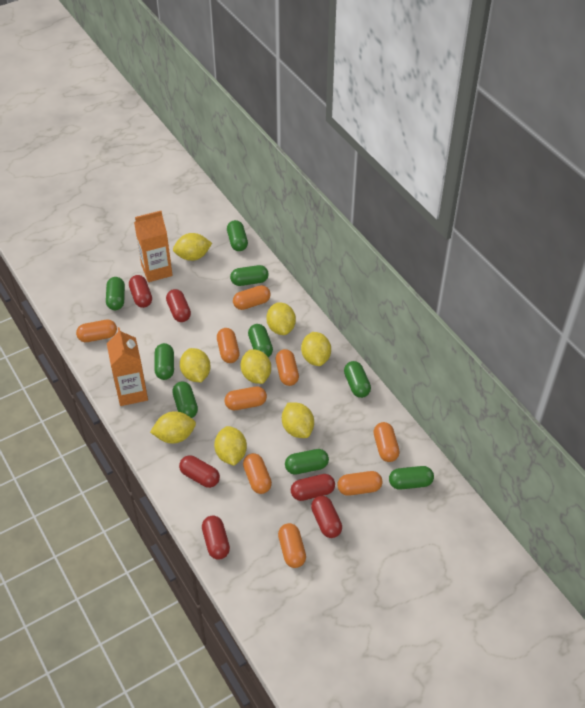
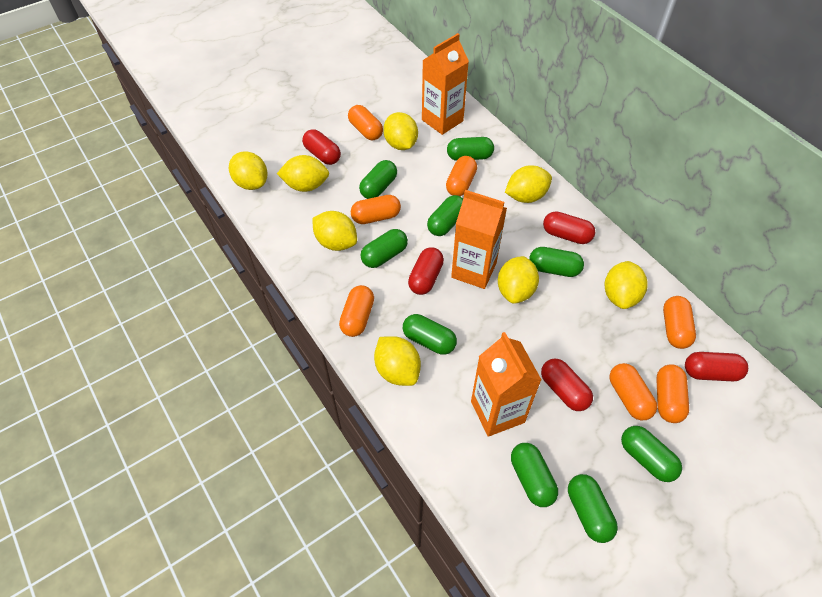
orange capsule: [76,320,117,342] [217,328,240,363] [225,386,267,410] [233,285,271,310] [243,453,272,494] [276,349,299,386] [278,523,306,568] [337,471,383,496] [373,422,400,462] = 9 -> [339,285,374,337] [348,105,383,140] [351,195,401,224] [446,156,477,196] [609,363,657,420] [656,364,689,423] [663,296,696,349] = 7
orange carton: [107,327,148,406] [134,211,173,282] = 2 -> [422,33,469,135] [451,190,507,289] [471,332,542,437] = 3
red capsule: [129,275,152,308] [166,289,191,322] [179,455,220,488] [202,516,230,560] [291,474,335,501] [311,496,342,538] = 6 -> [302,129,341,165] [408,247,444,295] [541,359,593,411] [543,211,595,244] [685,352,748,381] = 5

